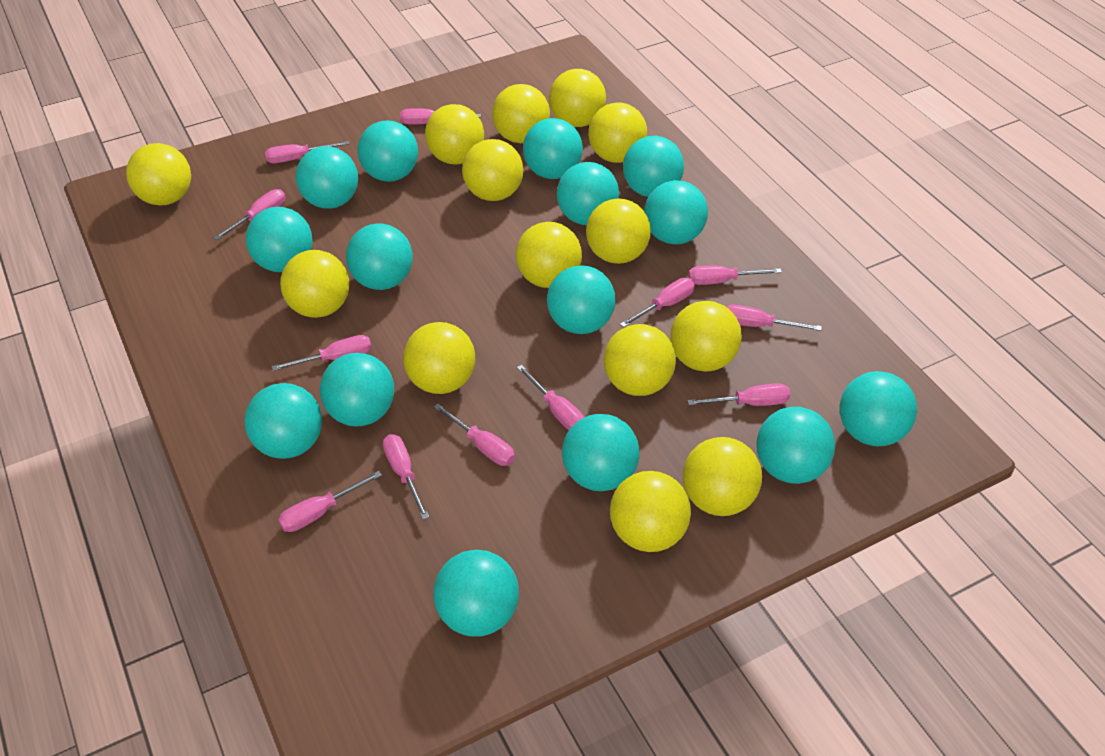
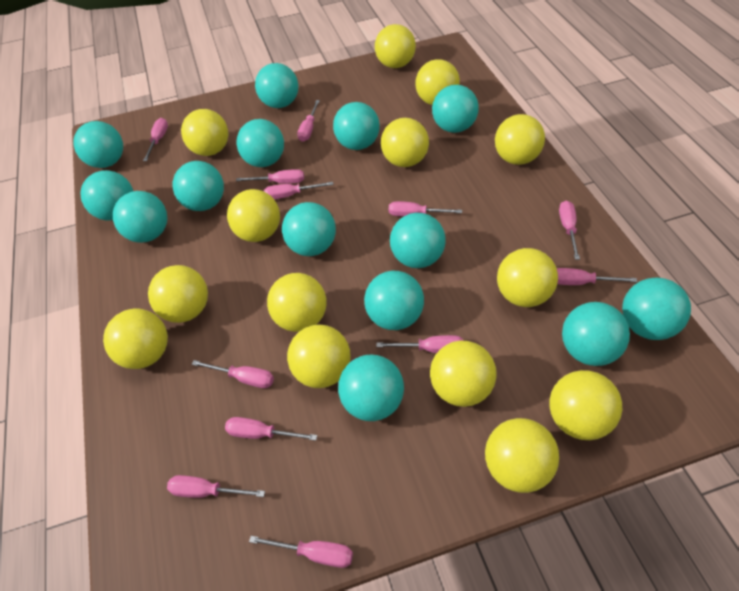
turquoise ball: [245,383,322,459] [246,207,313,272] [296,146,358,209] [320,353,394,427] [346,223,413,290] [358,120,418,182] [433,550,519,637] [523,118,583,179] [547,265,616,334] [557,162,619,225] [562,414,640,491] [623,136,684,197] [644,180,708,244] [756,407,835,484] [839,371,917,446] = 15 -> [73,121,123,168] [81,170,133,221] [113,191,167,243] [172,161,224,211] [236,119,284,167] [255,63,298,108] [282,202,336,256] [333,102,380,150] [338,355,404,421] [364,271,424,330] [390,213,446,268] [432,85,479,133] [562,302,630,366] [622,277,691,340] = 14

